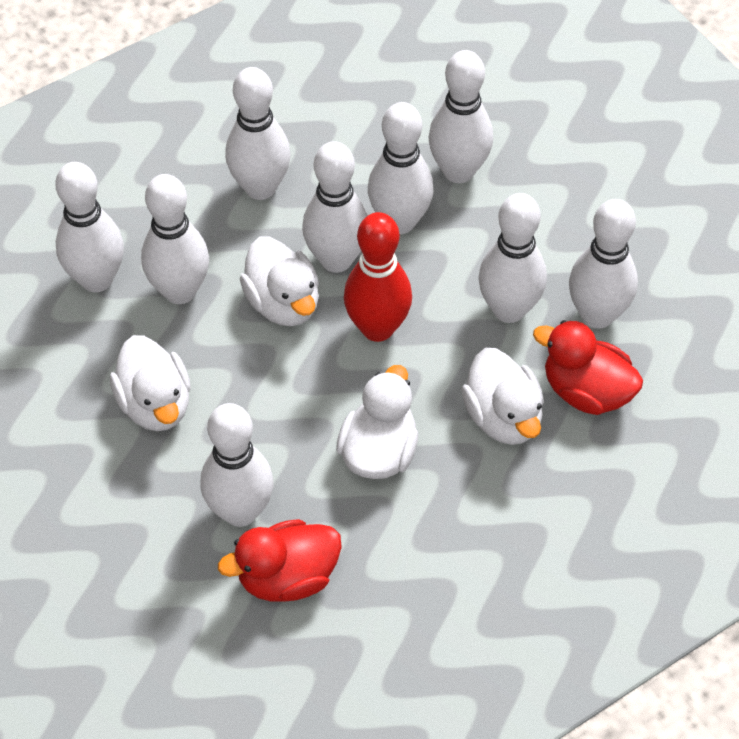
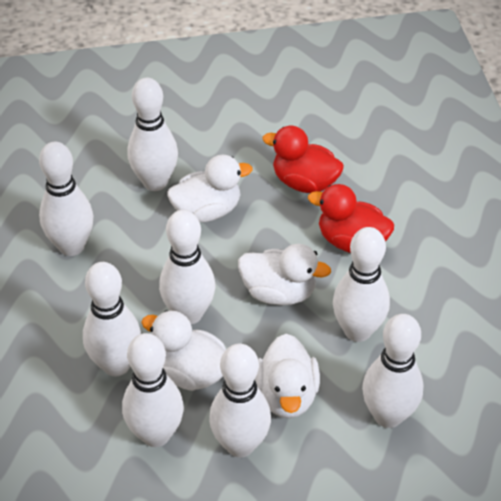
red bowling pin: [344,212,412,342] = 1 -> none = 0
white bowling pin: [55,162,124,292] [141,174,209,304] [200,403,273,527] [225,67,291,200] [302,141,367,273] [368,102,434,234] [429,50,493,183] [478,193,547,323] [569,199,638,329] = 9 -> [39,142,93,256] [83,262,141,376] [122,333,184,447] [127,78,178,191] [159,210,215,324] [209,344,271,457] [333,227,390,342] [362,314,424,428] = 8

